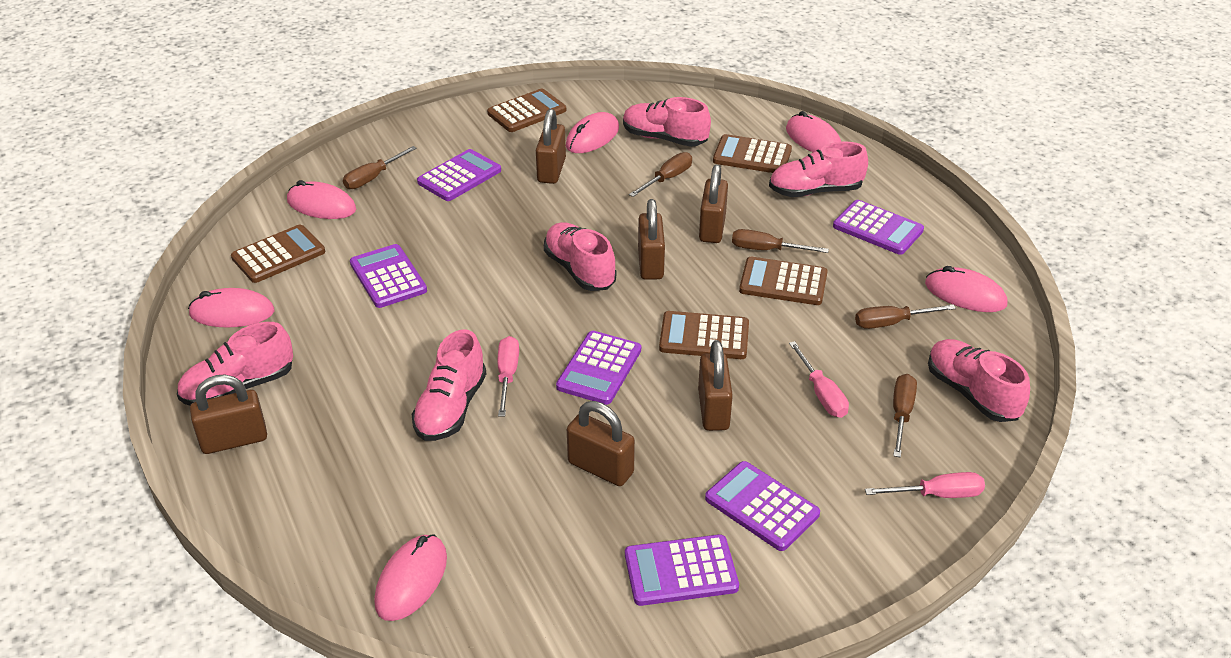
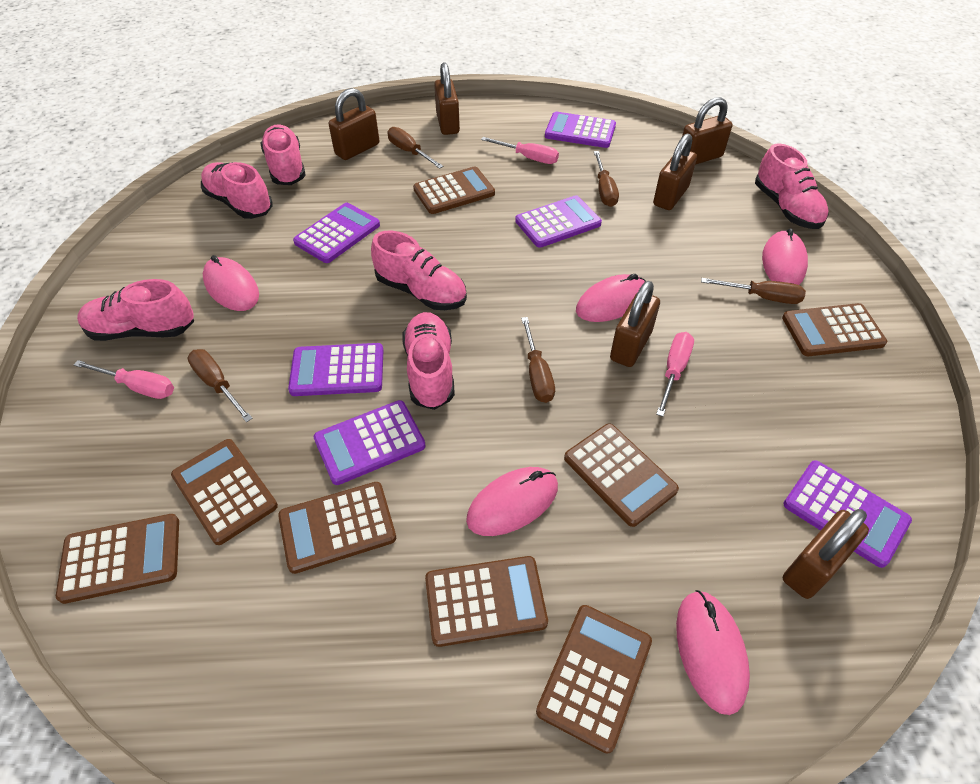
brown calculator: [231,225,325,283] [487,89,566,132] [659,311,749,359] [713,134,792,173] [739,257,827,305] = 5 -> [56,514,179,604] [171,439,278,545] [278,482,396,574] [413,167,495,214] [425,556,548,647] [536,605,652,754] [564,423,679,527] [782,303,887,356] = 8
pink mouse: [188,288,274,327] [287,180,356,219] [374,534,447,621] [566,112,619,153] [786,111,841,152] [925,266,1007,312] = 6 -> [203,255,259,311] [466,467,558,536] [576,274,646,322] [676,590,750,715] [762,228,808,285] = 5

